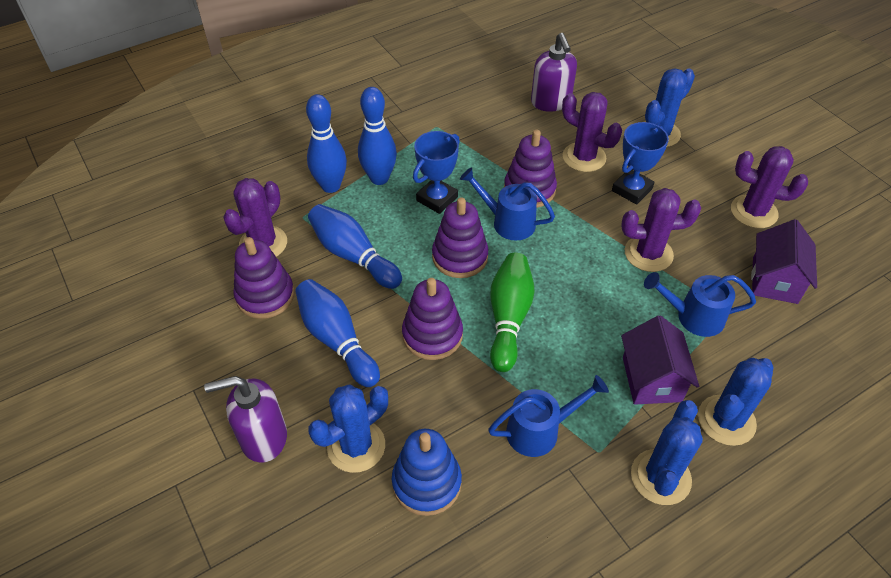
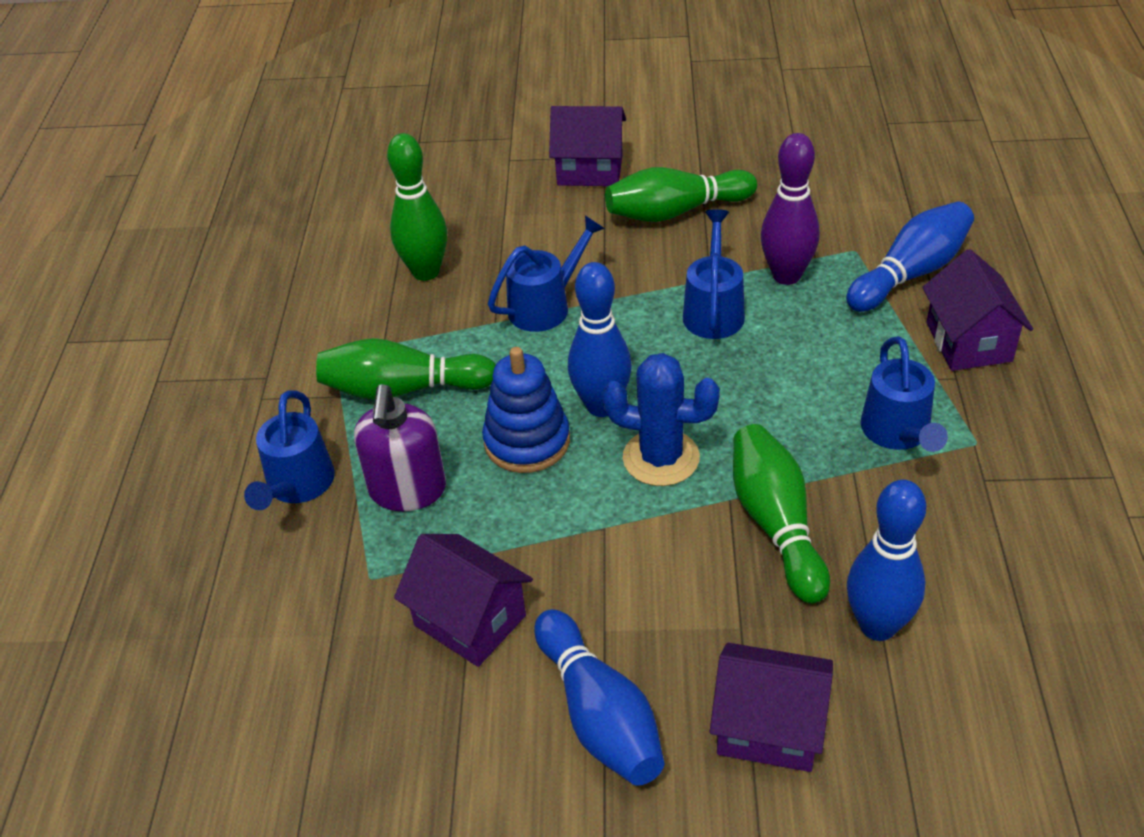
blue cactus: [308,384,388,473] [631,400,703,505] [644,68,695,147] [698,358,774,446] = 4 -> [602,353,720,486] = 1
blue trophy: [413,131,460,214] [612,122,669,205] = 2 -> none = 0
blue watering can: [460,167,555,240] [488,375,609,457] [644,272,756,337] = 3 -> [244,390,335,510] [488,215,605,332] [683,209,745,339] [861,336,948,452] = 4
green bowling pin: [490,253,535,372] = 1 -> [316,338,496,400] [387,133,447,281] [605,167,757,222] [733,424,830,604] = 4
purple bowling pin: none = 0 -> [761,133,820,285] = 1
purple cactus: [223,178,287,257] [562,92,622,172] [621,188,701,272] [731,146,808,228] = 4 -> none = 0
purple house: [621,315,699,405] [751,219,817,304] = 2 -> [394,534,533,667] [549,106,626,186] [710,643,833,772] [922,249,1033,371] = 4
purple soap dispenser: [204,376,287,463] [531,33,577,112] = 2 -> [354,384,446,511] = 1
purple stacking toy: [233,237,294,319] [402,278,463,360] [432,197,488,278] [504,130,557,208] = 4 -> none = 0

